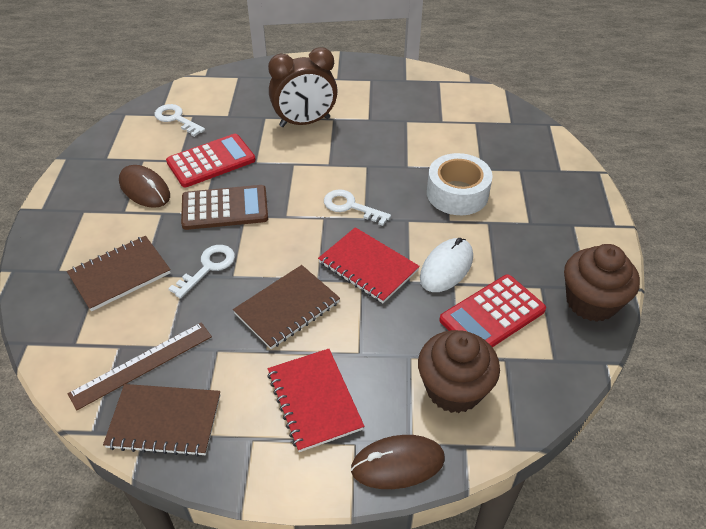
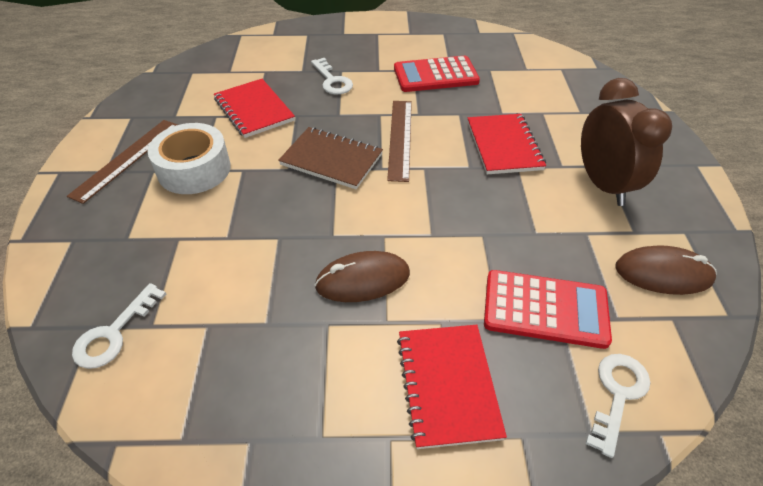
brown calculator: [181,185,268,230] = 1 -> none = 0
brown cupcake: [418,330,500,413] [564,244,640,322] = 2 -> none = 0
brown notebook: [67,236,171,311] [103,384,220,457] [233,265,340,349] = 3 -> [278,127,383,189] = 1
brown ruler: [67,322,212,410] = 1 -> [67,120,178,204] [387,101,412,182] = 2
red notebook: [267,349,364,452] [318,227,420,303] = 2 -> [214,79,295,138] [397,325,507,449] [468,114,546,174] = 3
white mouse: [420,238,473,292] = 1 -> none = 0

